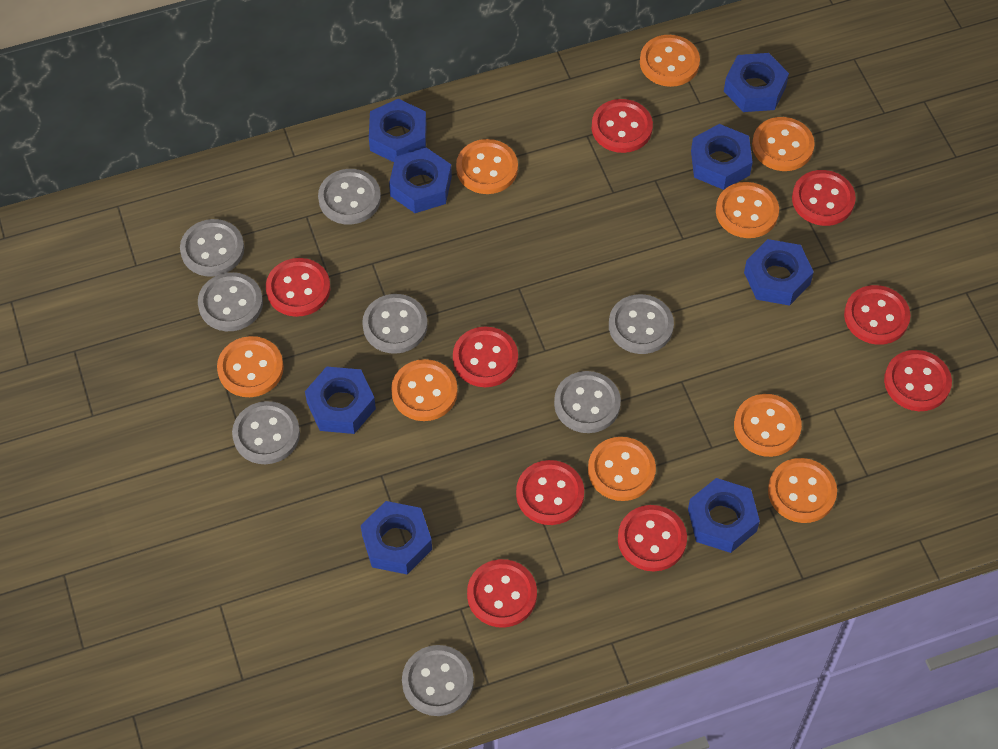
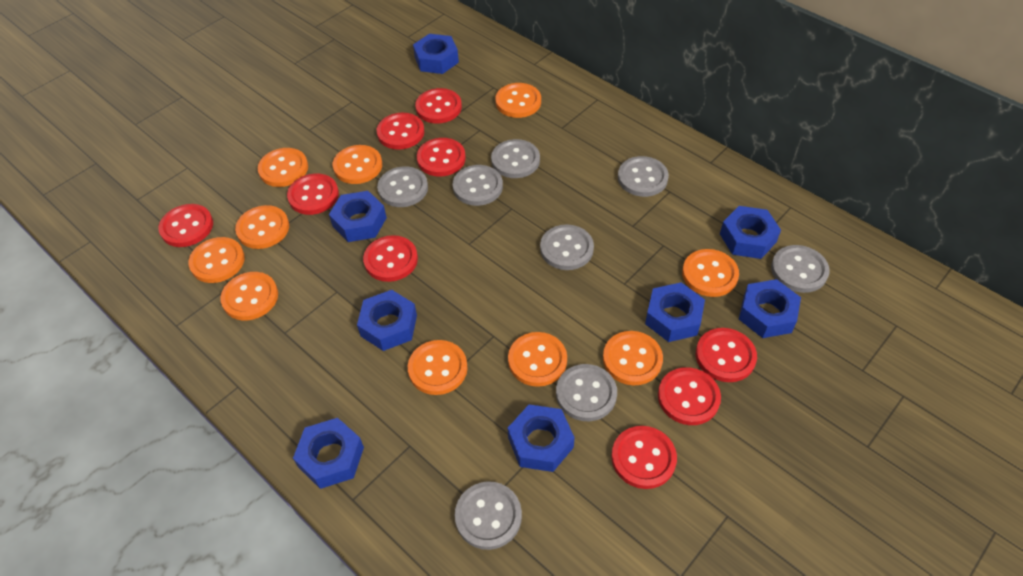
orange button: [217,336,284,397] [391,359,458,421] [456,139,518,194] [588,437,656,501] [640,35,700,87] [716,182,779,238] [734,394,802,457] [752,117,815,171] [768,458,837,523] = 9 -> [188,237,245,283] [220,272,278,321] [235,205,289,249] [258,148,308,187] [333,145,382,184] [408,340,468,395] [495,83,541,118] [508,332,567,387] [603,331,663,385] [682,249,739,297] = 10

